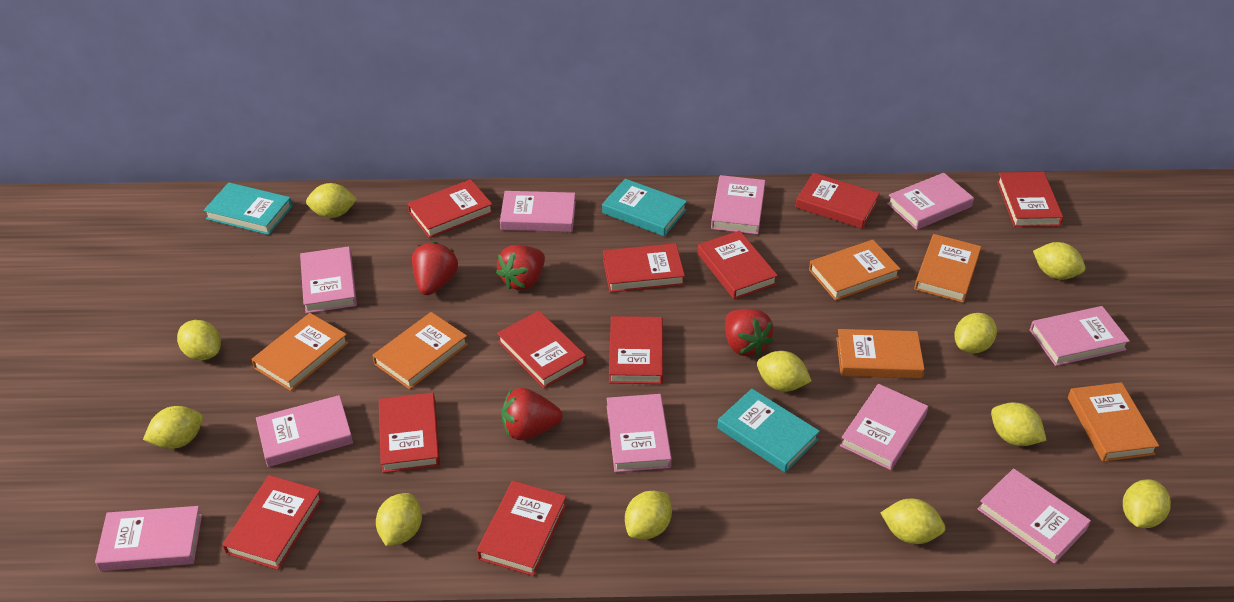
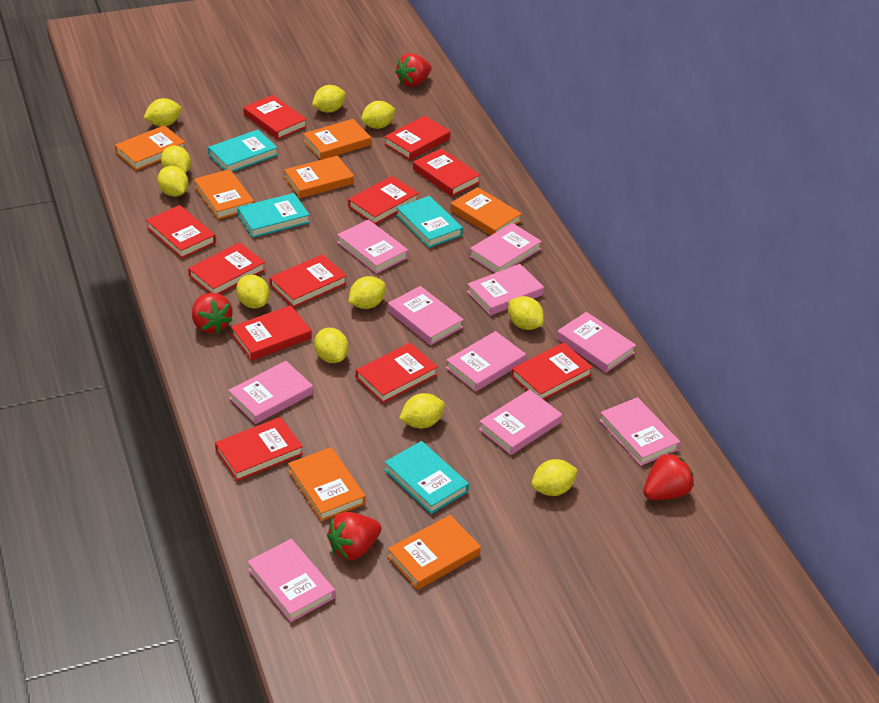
orange book: [251,313,348,391] [372,312,468,389] [809,240,900,301] [836,329,925,378] [914,234,981,303] [1068,382,1159,462] = 6 -> [115,125,186,170] [194,169,254,219] [284,156,354,198] [288,447,366,521] [303,119,371,160] [388,515,481,590] [450,187,522,235] = 7
red book: [222,475,323,570] [379,393,440,473] [407,179,493,238] [477,481,567,576] [497,311,586,388] [603,243,685,293] [609,316,663,384] [698,231,778,300] [796,173,880,229] [997,172,1063,227] = 10 -> [146,205,216,259] [188,242,265,294] [215,417,303,481] [231,305,312,361] [243,95,307,140] [270,254,347,308] [348,176,419,225] [356,343,438,403] [384,116,451,160] [413,148,480,197] [511,342,593,400] = 11
turquoise book: [204,182,292,235] [602,179,687,236] [718,389,820,473] = 3 -> [208,130,278,172] [237,193,310,238] [384,441,469,514] [396,196,463,248] = 4

